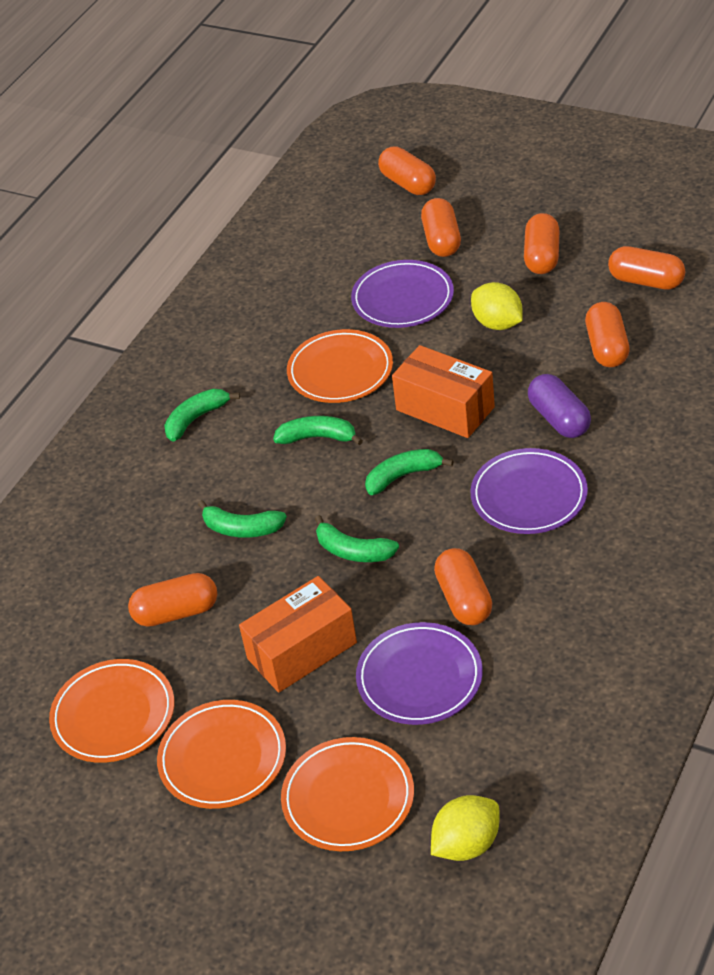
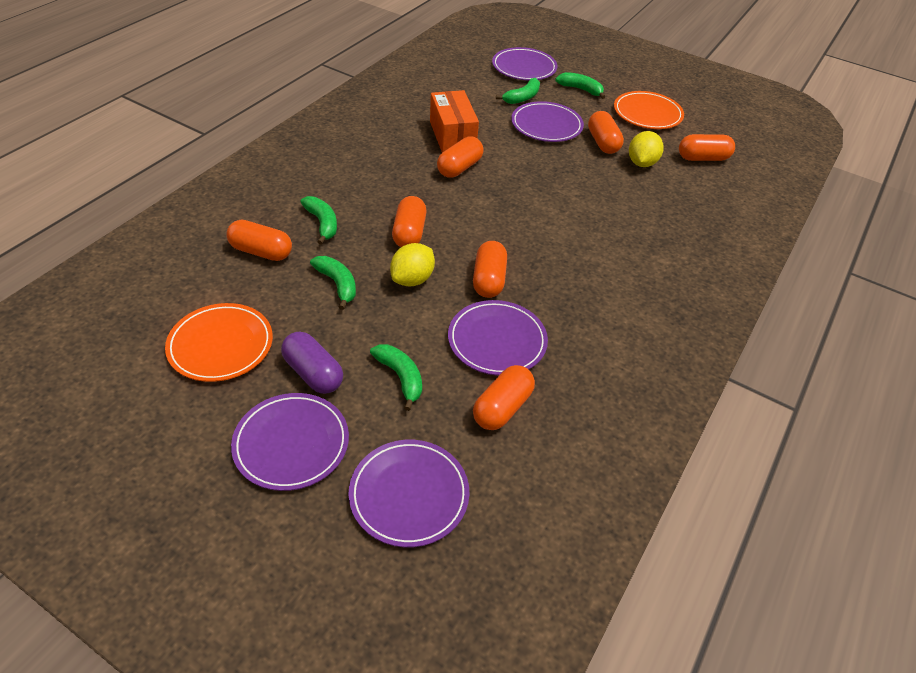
orange box: [239,576,357,693] [392,345,495,438] = 2 -> [430,90,479,153] = 1
orange plate: [49,659,174,763] [157,700,286,809] [281,737,414,851] [287,329,393,403] = 4 -> [165,303,273,382] [614,91,684,129] = 2
purple plate: [351,260,454,328] [356,622,483,725] [471,448,588,534] = 3 -> [231,393,349,491] [349,440,470,548] [448,300,548,376] [492,47,558,81] [511,101,584,142] = 5

